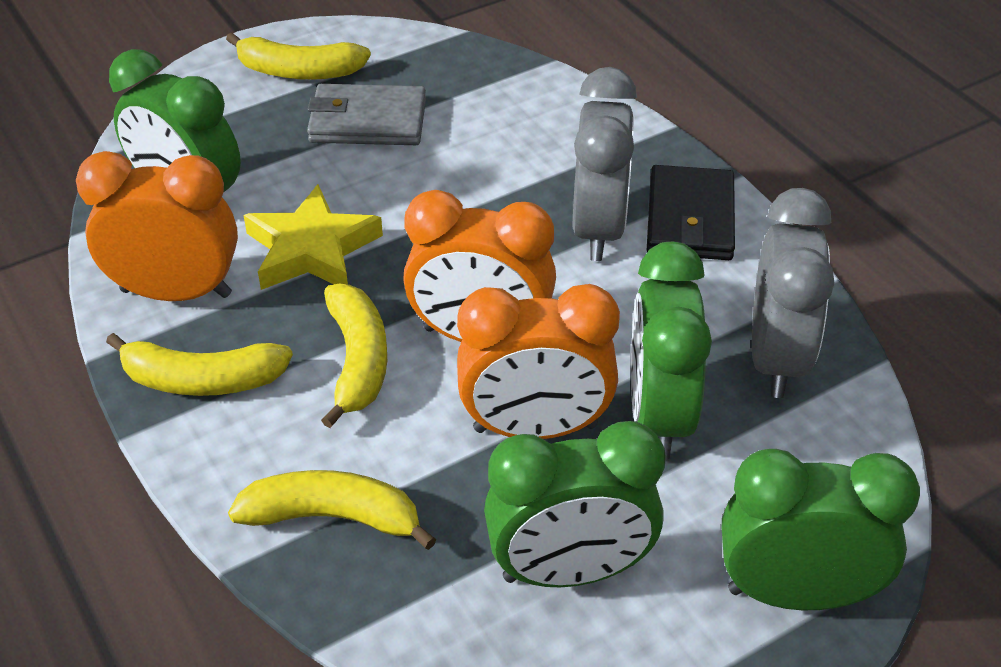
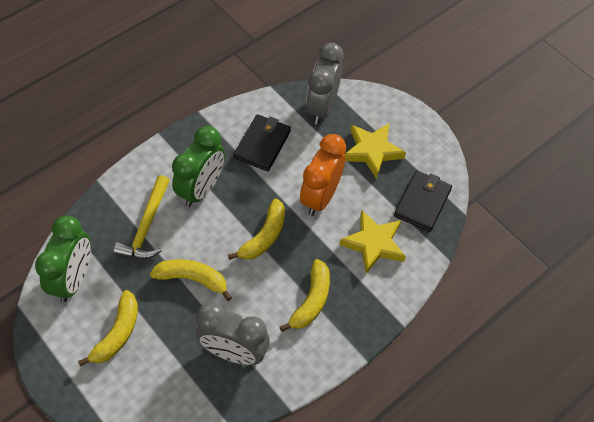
black wallet: [647,165,735,260] = 1 -> [234,114,291,171] [394,170,452,232] = 2
green clock: [109,49,241,193] [484,421,666,587] [631,242,712,459] [722,449,920,610] = 4 -> [35,215,91,302] [172,126,225,207] = 2
grey wallet: [307,84,426,145] = 1 -> none = 0
orange clock: [76,151,238,301] [403,190,556,342] [457,284,620,439] = 3 -> [300,134,346,216] = 1
yellow hammer: none = 0 -> [114,175,170,259] = 1
yellow star: [243,184,383,290] = 1 -> [339,211,406,274] [345,123,406,179] = 2

